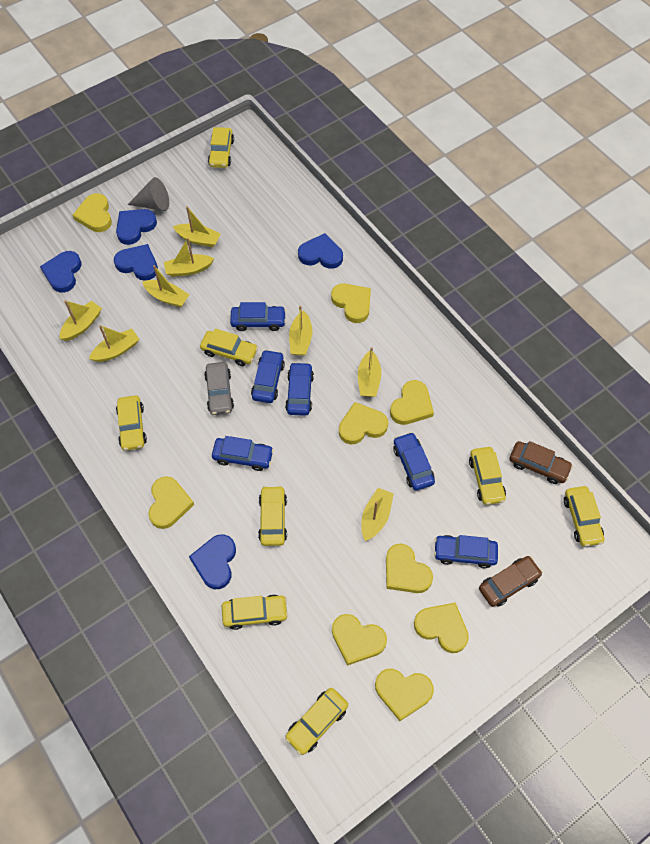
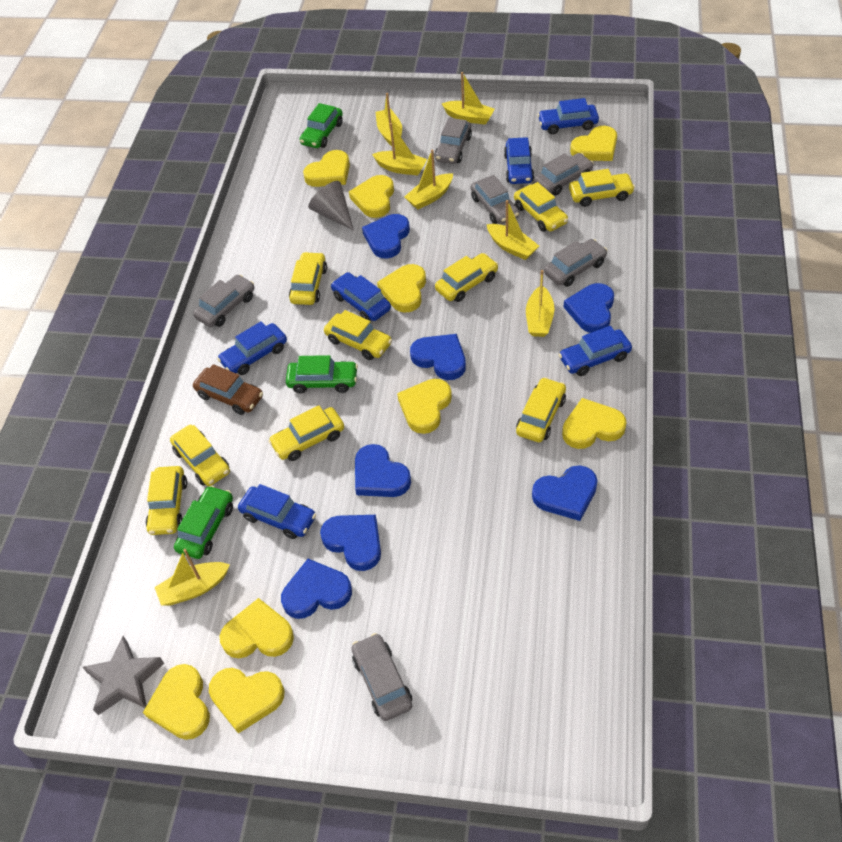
blue heart: [40,251,82,293] [114,244,158,281] [116,209,157,245] [189,534,236,589] [298,233,343,269] = 5 -> [281,559,352,619] [320,515,381,571] [355,444,411,497] [362,214,410,259] [410,334,466,380] [532,465,598,521] [564,283,614,333] = 7
brown car: [479,556,543,607] [509,441,573,484] = 2 -> [193,364,263,415] = 1
green car: none = 0 -> [174,485,233,559] [286,355,358,393] [299,103,343,148] = 3
grey car: [204,362,234,415] = 1 -> [193,274,254,327] [352,633,412,721] [435,118,472,164] [470,175,519,224] [534,153,594,196] [544,239,608,287] = 6
grey star: none = 0 -> [83,636,164,715] = 1
yellow boat: [60,300,102,341] [89,325,139,362] [142,265,190,308] [164,238,214,277] [173,206,221,247] [289,306,312,356] [358,347,381,397] [361,488,394,541] = 8 -> [155,549,230,606] [372,123,427,175] [376,93,402,148] [404,150,453,209] [441,72,495,125] [487,200,539,260] [526,270,555,337] = 7
yellow car: [116,395,147,451] [200,328,258,366] [208,127,234,168] [222,595,288,630] [258,486,287,546] [285,688,348,755] [469,447,506,505] [564,486,605,547] = 8 -> [146,466,187,535] [170,425,230,486] [268,405,344,461] [289,252,327,305] [324,310,392,360] [435,253,498,302] [514,182,568,232] [516,377,566,442] [569,169,635,207] = 9

